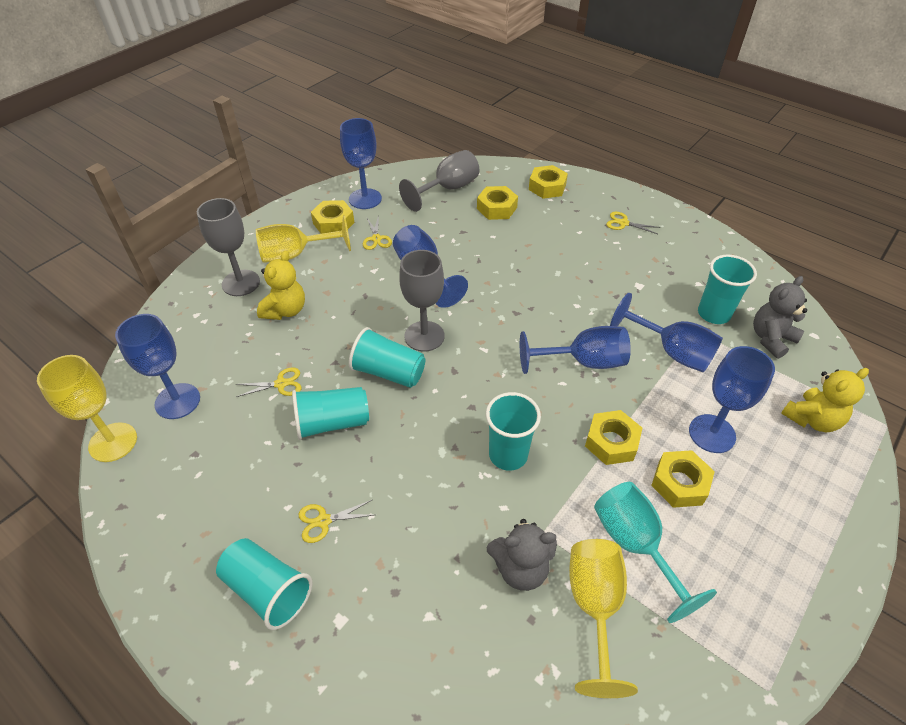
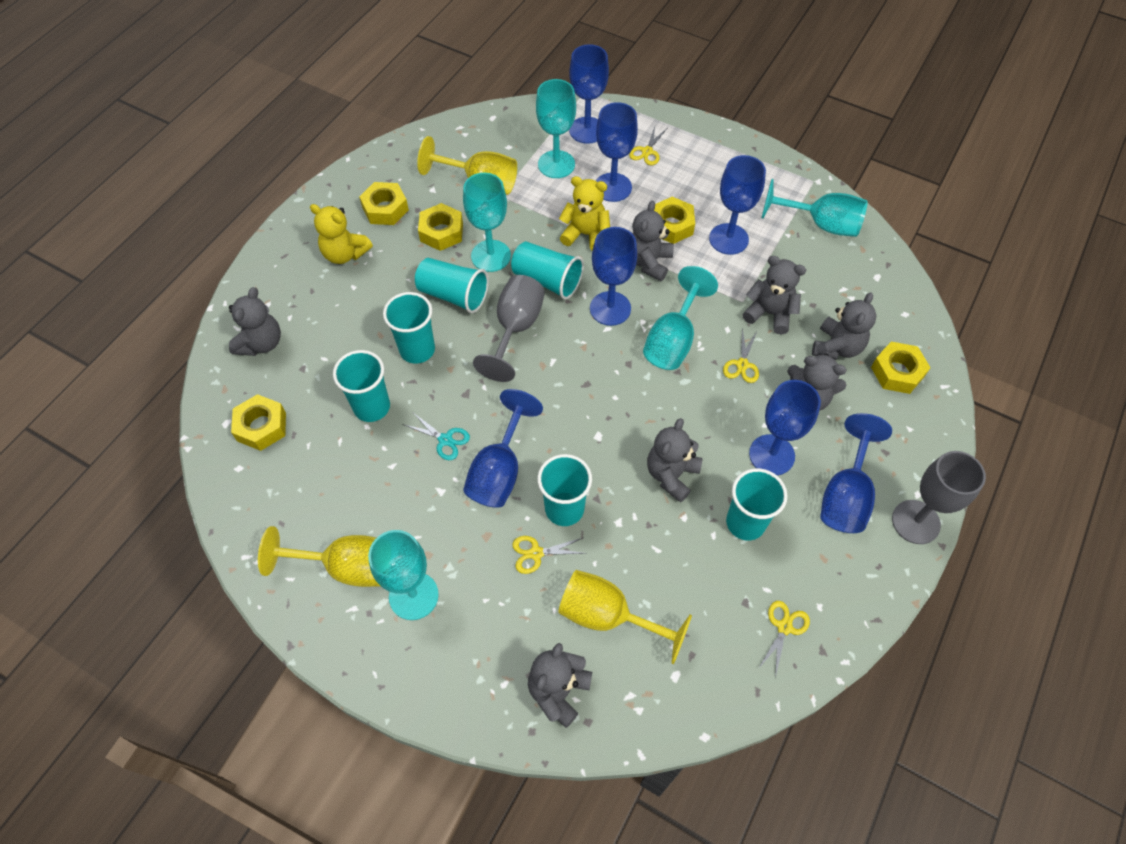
blue goblet: [115,314,200,419] [340,118,382,209] [393,225,468,308] [520,326,631,374] [610,293,723,373] [689,346,775,453] = 6 -> [463,389,543,508] [569,44,609,144] [590,227,637,326] [596,102,638,202] [709,155,766,255] [749,380,821,475] [820,413,892,533] = 7
grey goblet: [197,198,260,296] [399,150,479,212] [399,250,445,352] = 3 -> [473,275,545,382] [892,451,986,544] = 2
grey teddy bear: [487,519,557,591] [753,276,807,359] = 2 -> [229,287,281,356] [528,643,592,728] [632,201,674,281] [647,418,702,503] [743,256,806,334] [787,354,847,411] [812,292,876,360] = 7
turquoise cup: [216,538,313,630] [292,387,369,440] [349,327,425,388] [486,392,541,471] [698,255,757,324] = 5 -> [333,350,390,422] [383,292,435,364] [415,258,489,313] [511,241,584,300] [537,454,592,526] [726,468,788,540] = 6
turquoise goblet: [594,482,717,623] = 1 -> [368,530,439,620] [463,173,511,272] [536,79,576,178] [643,266,718,370] [762,179,868,237] = 5
turquoise scissors: none = 0 -> [403,413,470,460] = 1

